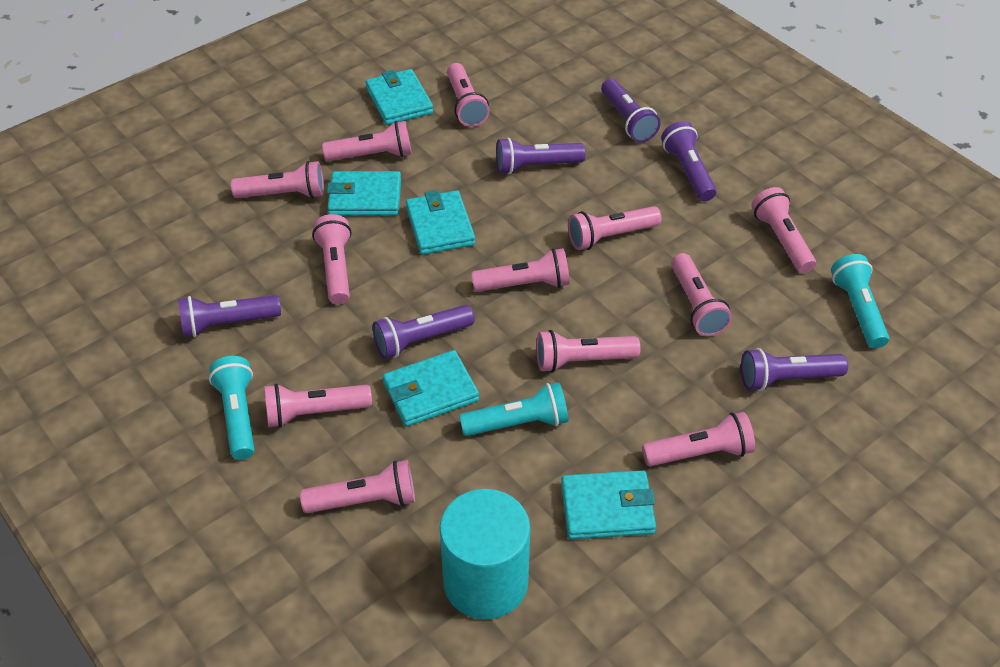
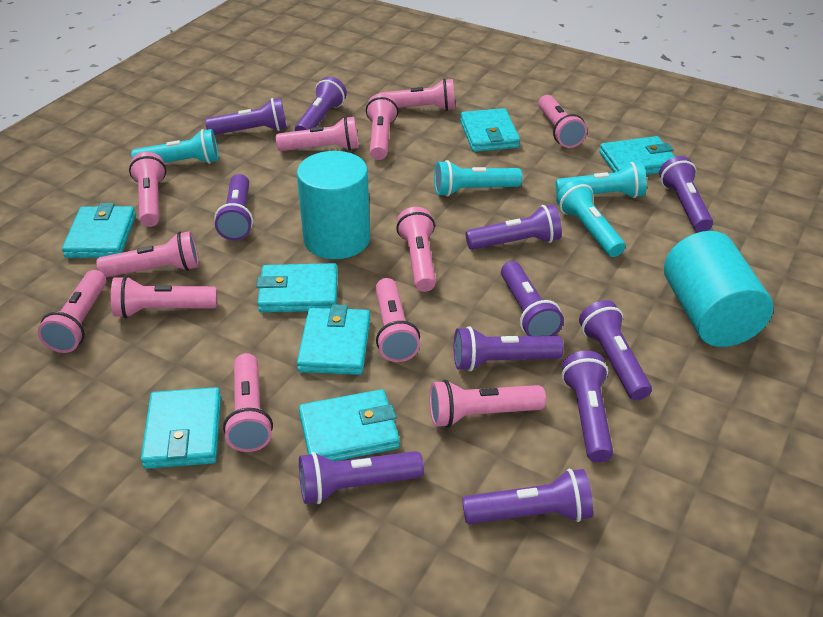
purple flashlight: [178,295,281,337] [373,305,475,359] [496,137,586,175] [601,79,661,142] [661,121,716,202] [741,348,848,391] = 6 -> [205,98,287,135] [214,174,253,240] [295,77,347,131] [299,451,424,504] [454,326,564,371] [462,469,593,524] [466,204,562,250] [501,261,564,336] [562,351,613,463] [579,300,652,401] [659,156,713,232] = 11
turquoise cylinder: [439,489,530,620] = 1 -> [297,151,370,259] [664,231,773,347] = 2
turquoise flashlight: [209,356,254,460] [459,382,568,436] [831,254,889,348] = 3 -> [131,129,219,164] [434,160,522,197] [556,162,647,198] [556,180,625,257] = 4
turquoise wallet: [327,171,401,216] [366,69,433,125] [383,350,479,427] [406,190,475,255] [561,470,656,540] = 5 -> [62,203,136,258] [141,387,221,469] [257,263,338,313] [297,304,370,375] [299,389,400,461] [460,108,520,152] [599,136,675,175] = 7

